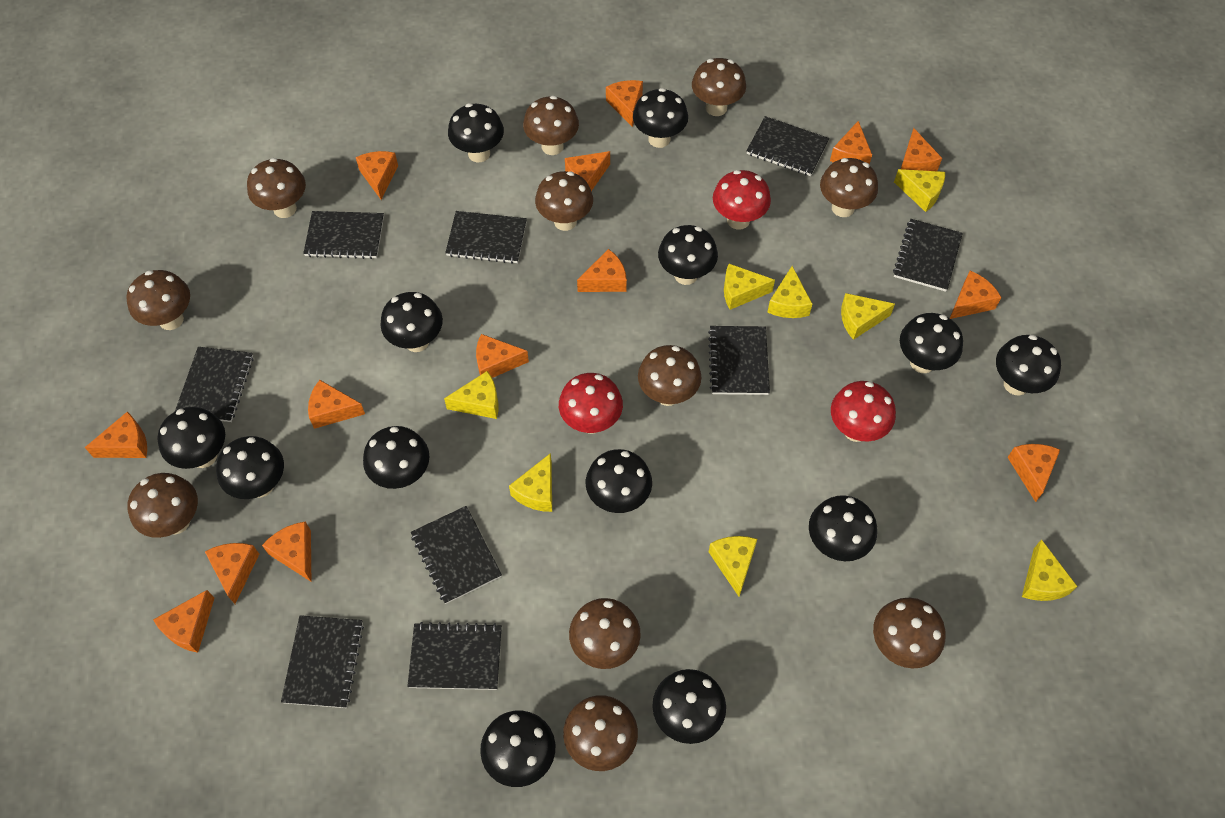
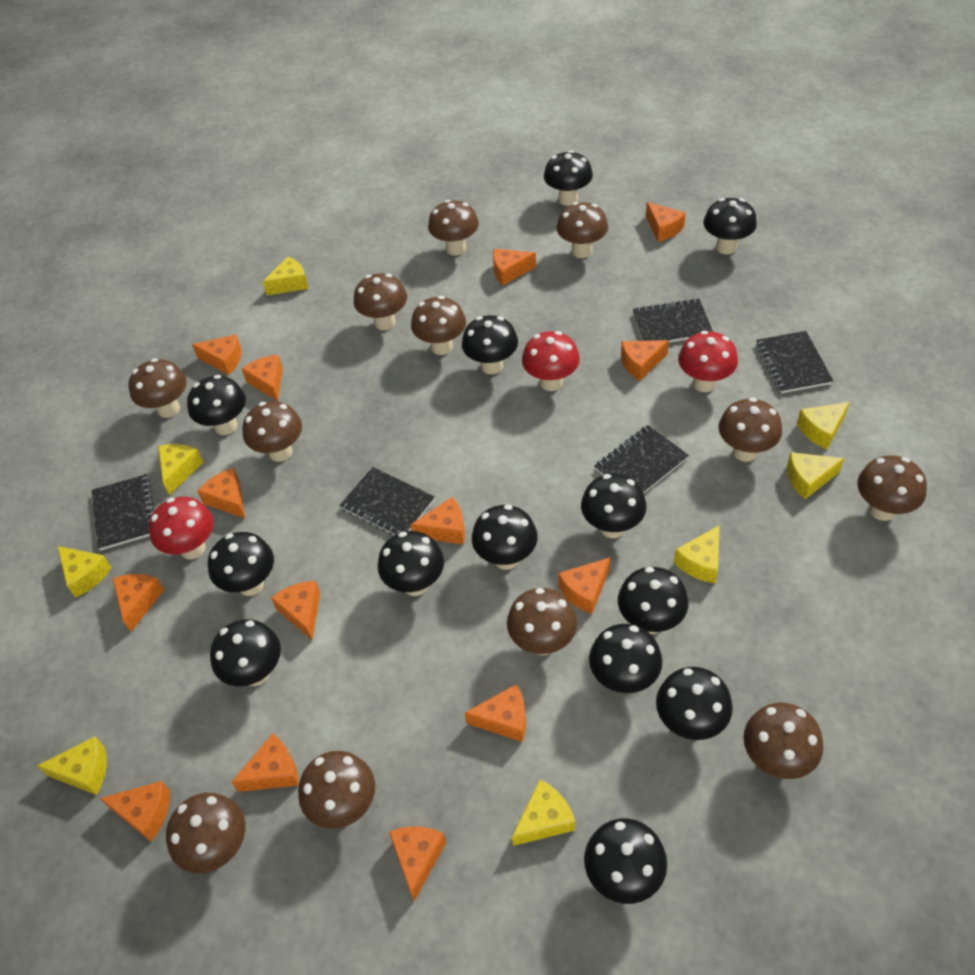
black notebook: [175,347,253,422] [281,615,364,708] [303,211,384,259] [407,622,502,690] [411,506,502,604] [445,211,527,264] [708,326,770,395] [746,116,829,176] [893,219,963,292] = 9 -> [91,474,154,551] [339,467,435,535] [594,425,689,493] [633,298,713,342] [756,331,833,393] = 5
brown mushroom: [126,270,190,330] [128,473,198,538] [247,158,306,218] [523,96,579,155] [535,171,593,231] [563,695,638,771] [569,598,641,669] [638,345,701,406] [692,58,746,116] [820,158,878,217] [873,598,946,668] = 11 -> [128,358,187,418] [166,793,245,873] [242,401,302,462] [298,751,375,829] [354,273,407,330] [411,296,466,355] [428,200,479,255] [507,588,577,655] [556,202,608,258] [718,398,782,462] [744,703,823,779] [857,455,927,521] = 12

